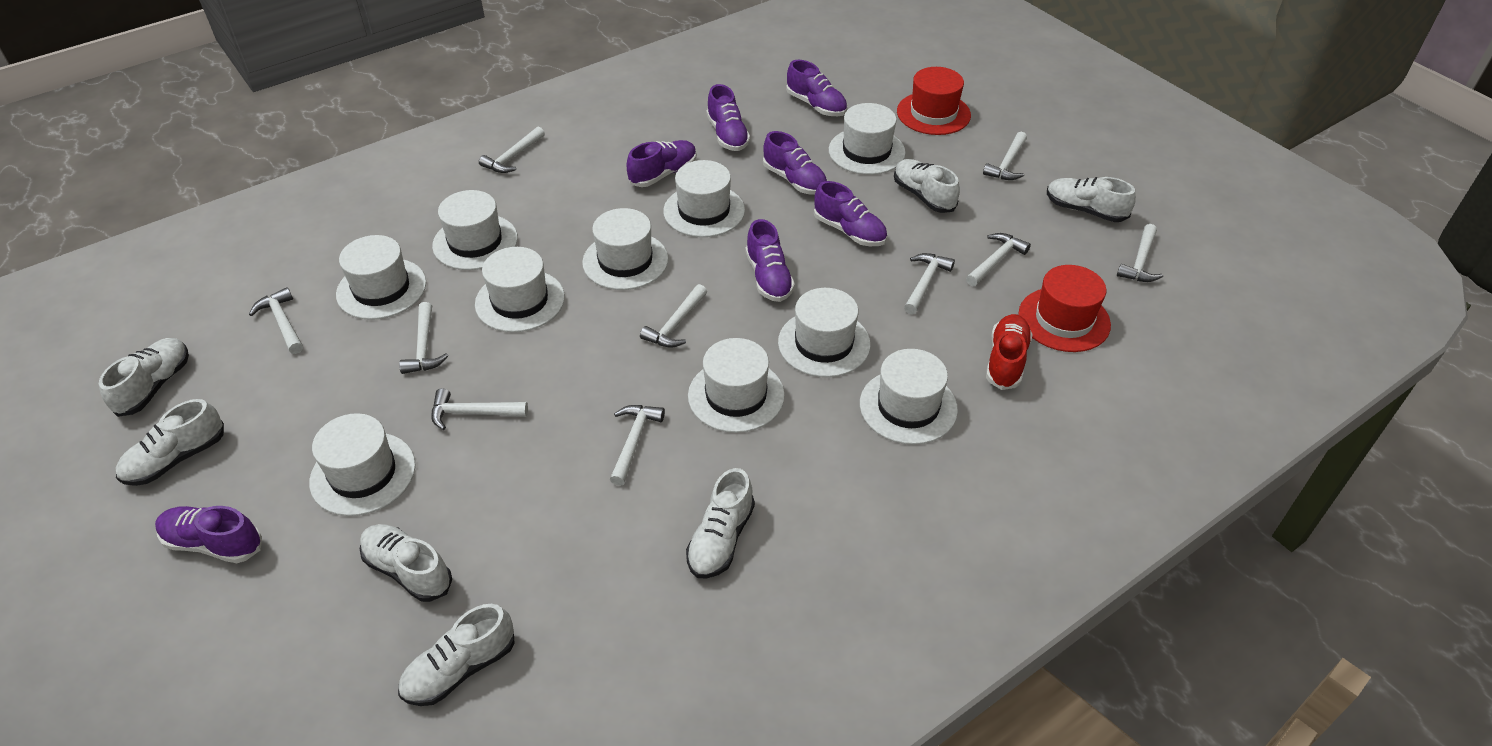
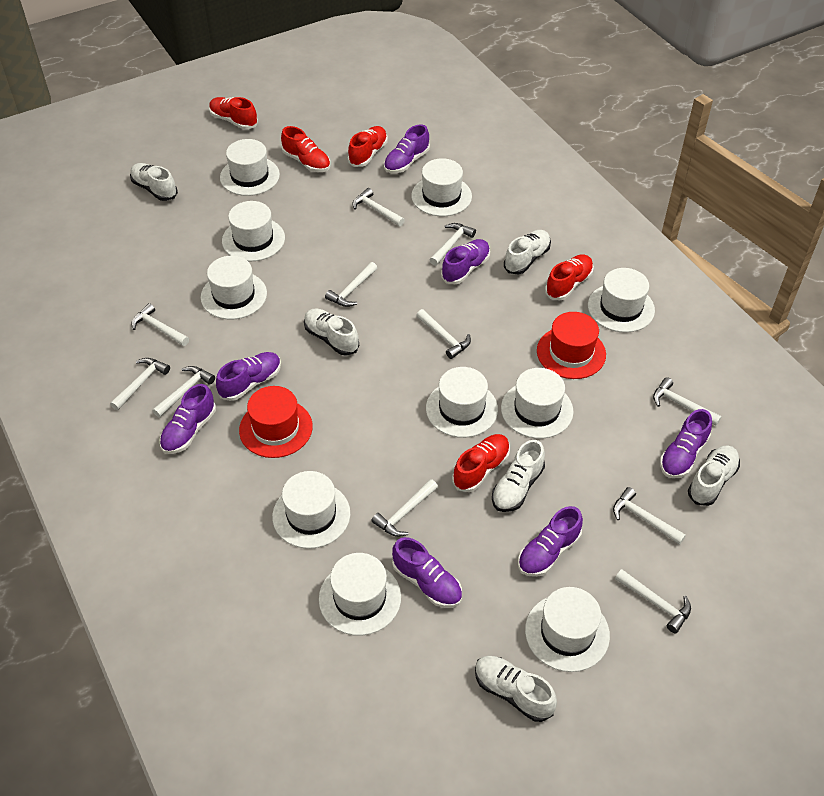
red shoe: [986,314,1033,390] = 1 -> [209,97,258,129] [281,126,331,172] [348,126,388,167] [452,434,510,492] [545,254,594,300] = 5
white hammer: [249,287,303,354] [399,302,448,374] [431,388,528,430] [479,126,545,173] [610,405,665,486] [640,284,707,347] [904,253,955,314] [966,233,1031,286] [983,132,1027,180] [1117,224,1163,282] = 10 -> [110,358,170,410] [131,303,189,346] [152,366,215,417] [325,262,377,307] [353,188,405,227] [371,479,438,537] [416,309,471,359] [430,223,476,266] [613,487,686,545] [615,569,691,633] [653,377,722,426] = 11
white shoe: [99,338,189,417] [115,399,224,486] [360,524,452,602] [398,604,515,706] [686,468,755,578] [894,159,960,213] [1047,177,1136,222] = 7 -> [130,163,178,201] [304,308,359,355] [475,656,557,722] [492,440,545,512] [504,230,551,274] [688,446,740,506] = 6

